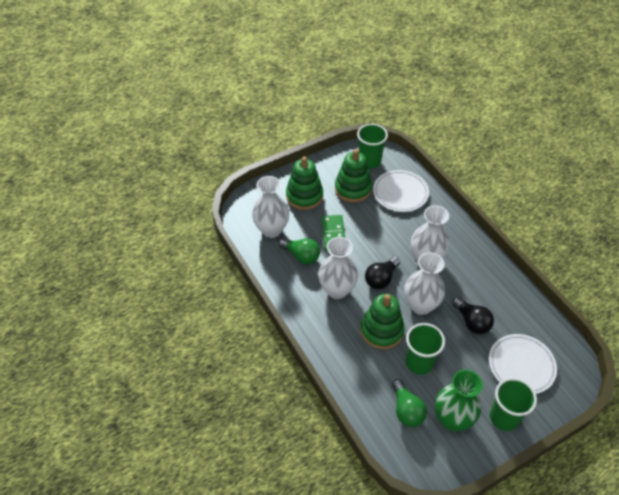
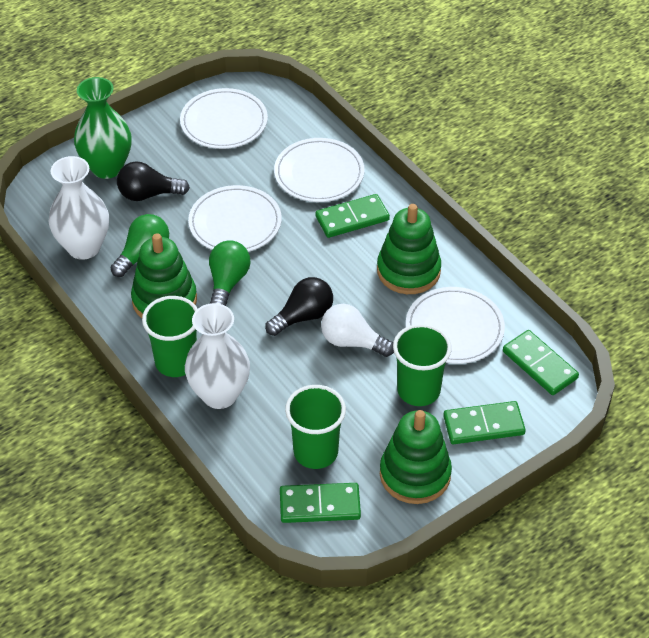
green domino: [322,215,345,251] = 1 -> [280,483,361,523] [315,194,390,238] [443,401,526,444] [503,330,579,395] = 4
white light bulb: none = 0 -> [321,304,394,357] = 1
white plate: [373,170,429,212] [489,334,557,394] = 2 -> [180,88,268,149] [188,185,282,252] [274,138,364,202] [406,287,505,364] = 4
white vase: [252,176,289,238] [318,237,358,299] [404,252,445,315] [411,205,450,263] = 4 -> [49,156,109,260] [185,303,250,409] = 2

